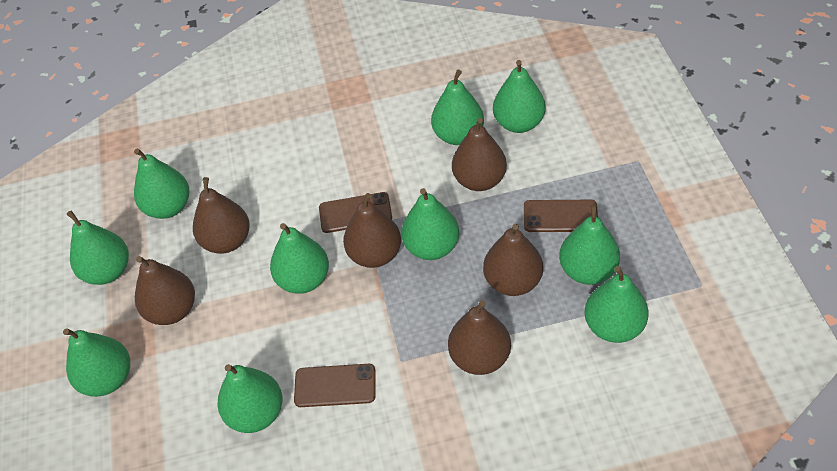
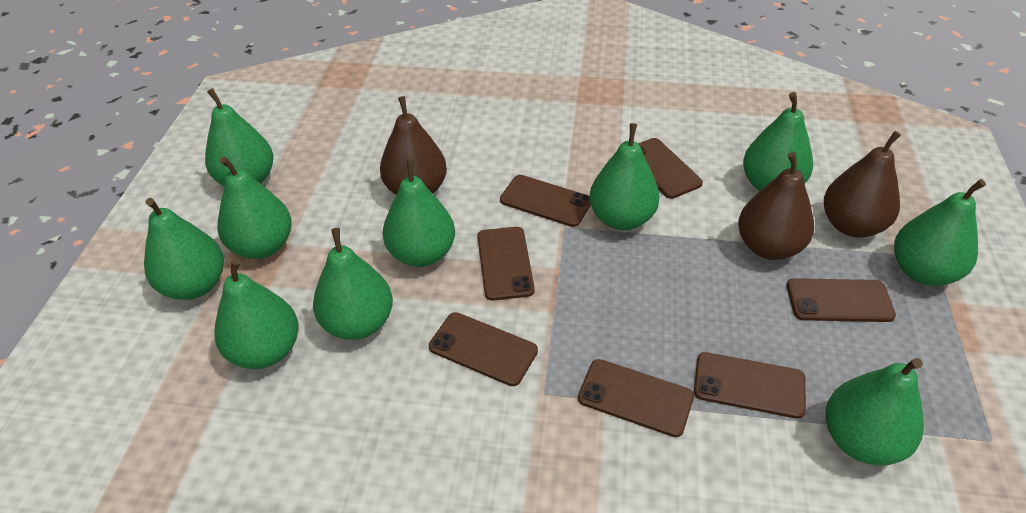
brown pear: [135,256,195,325] [193,177,250,254] [343,193,401,268] [448,300,511,375] [452,118,507,191] [483,224,543,296] = 6 -> [380,96,447,195] [738,152,814,260] [824,131,901,238] = 3
brown phone: [294,364,376,407] [319,192,392,233] [524,200,598,232] = 3 -> [429,312,538,386] [477,227,535,301] [500,175,591,227] [578,359,694,437] [638,138,703,199] [694,352,806,419] [786,278,896,322] = 7

